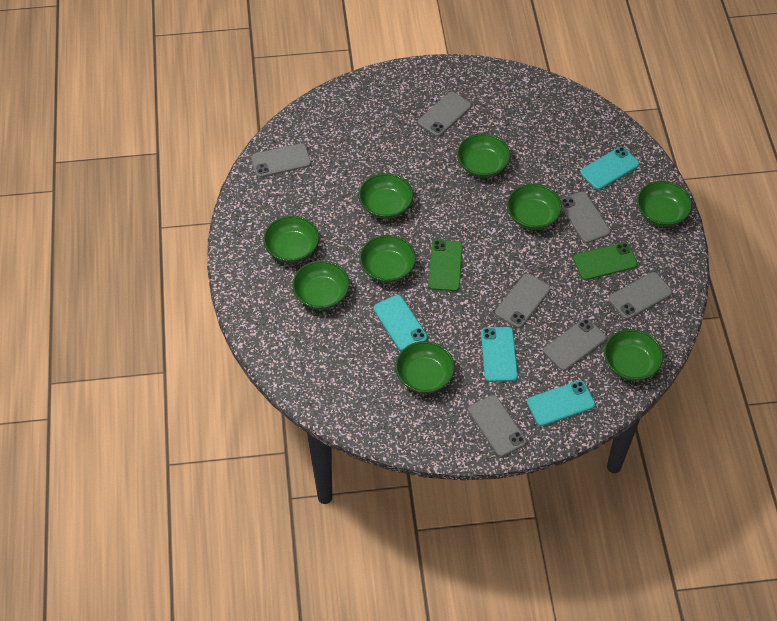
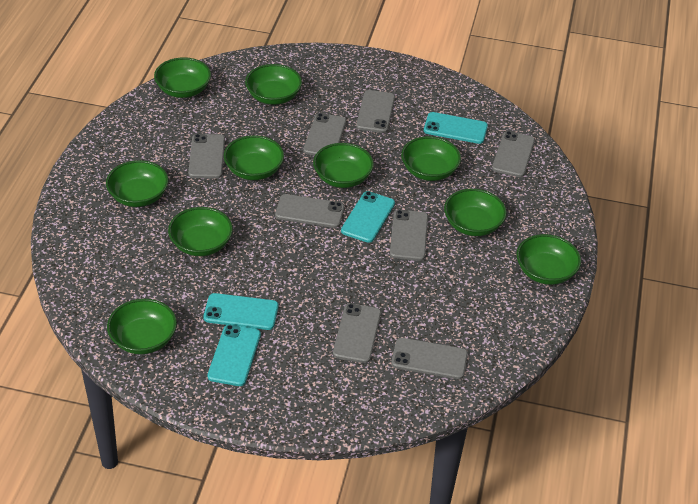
green bowl: [263,216,319,263] [292,261,350,310] [358,173,413,219] [359,235,416,283] [395,341,455,393] [457,134,510,178] [507,184,562,230] [604,329,663,381] [637,181,692,227] = 9 -> [106,160,169,207] [107,299,177,354] [154,57,211,98] [168,207,233,256] [224,135,284,180] [245,64,302,105] [313,143,374,188] [401,136,461,181] [444,189,507,236] [516,234,581,285] = 10
green phone: [428,240,463,292] [573,242,638,280] = 2 -> none = 0
grey phone: [251,143,311,178] [418,92,472,136] [468,395,527,457] [495,274,551,328] [543,318,606,371] [560,192,610,243] [609,272,672,319] = 7 -> [188,134,225,179] [275,194,345,228] [303,113,346,156] [333,303,381,363] [356,90,395,133] [390,210,428,261] [391,338,468,379] [492,131,535,177] = 8

